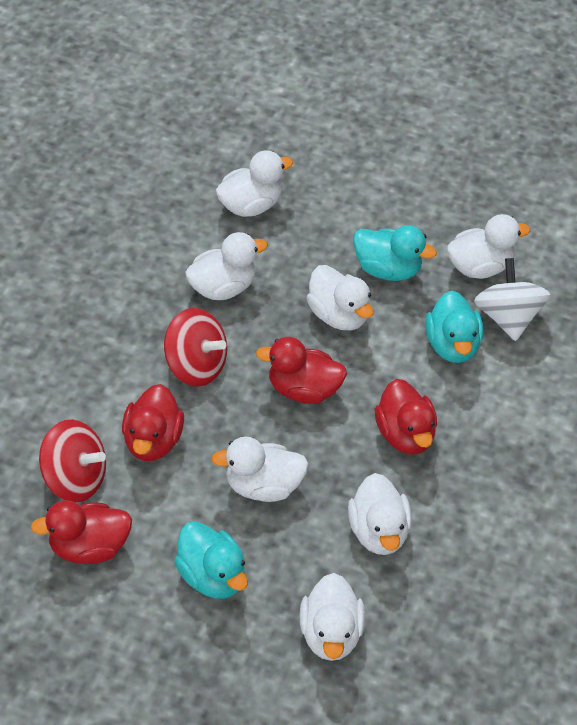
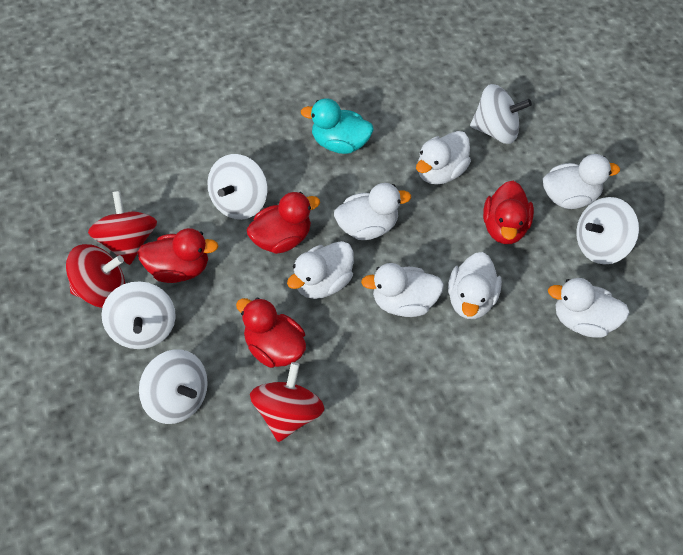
red spinning top: [39,420,106,502] [164,308,227,387] = 2 -> [66,244,125,308] [88,191,157,265] [250,362,325,442] = 3
turquoise duck: [174,521,248,599] [353,225,437,281] [425,291,483,363] = 3 -> [301,98,374,154] = 1
white spinning top: [474,258,550,341] = 1 -> [101,281,176,349] [139,349,208,424] [207,154,268,220] [470,84,532,144] [576,197,639,265] = 5

